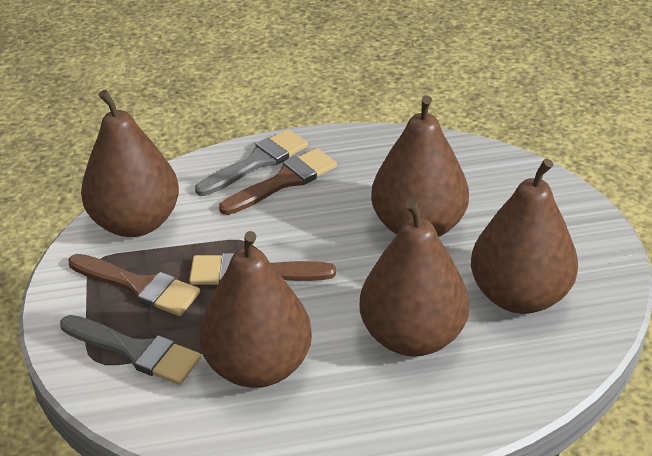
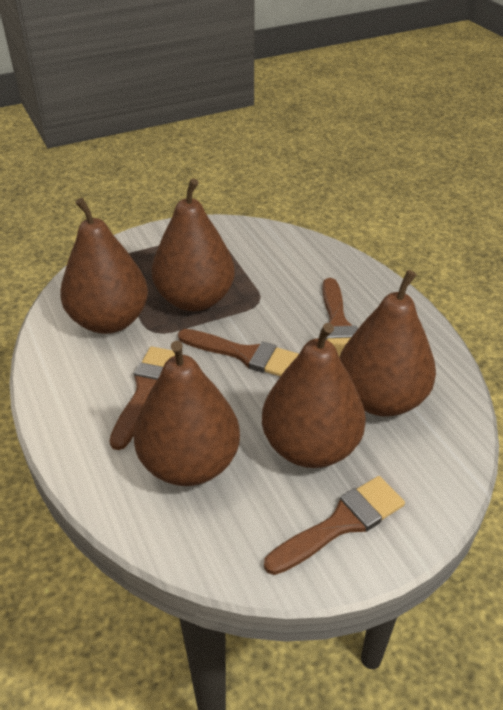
brown brush: [68,254,200,316] [189,253,336,285] [219,148,337,215] = 3 -> [109,346,175,450] [178,329,299,377] [264,476,405,575] [322,278,358,357] = 4
grey brush: [60,315,201,385] [195,129,308,196] = 2 -> none = 0

